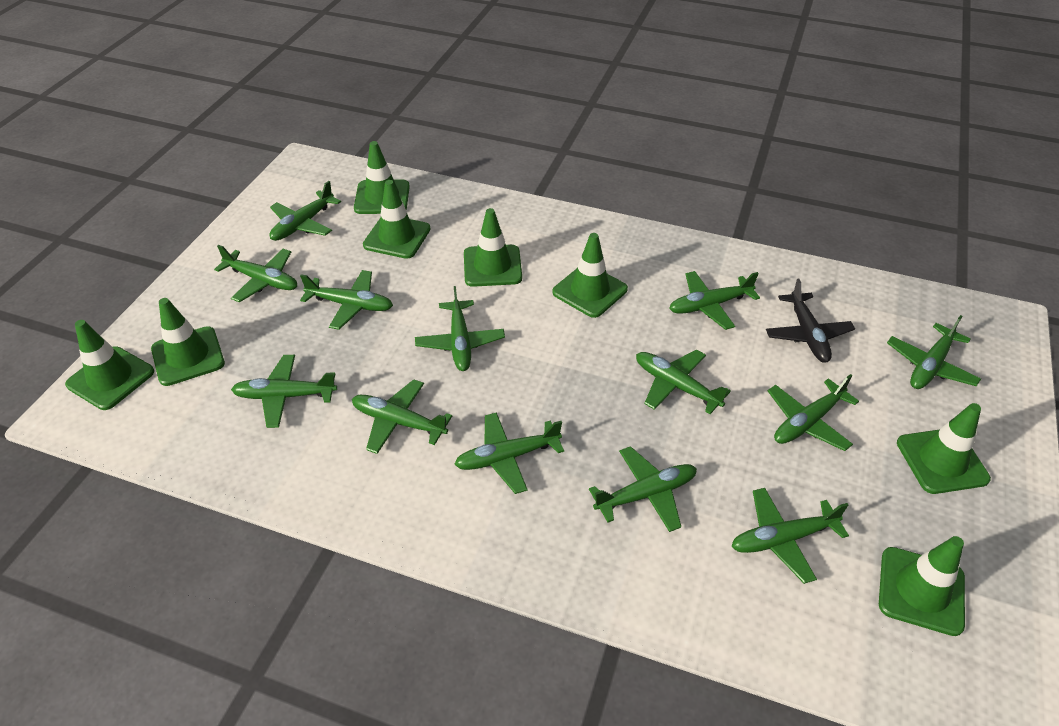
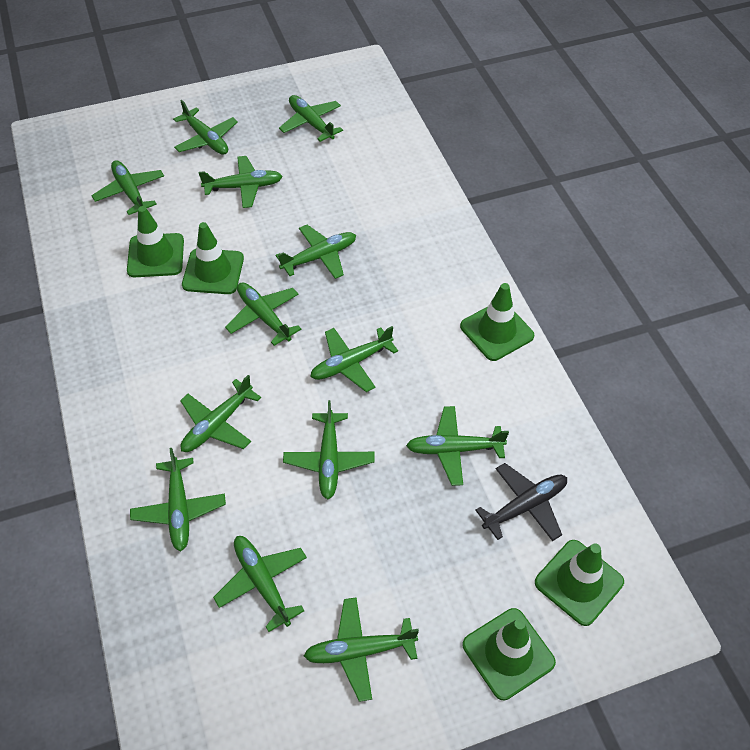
green traffic cone: [65,320,154,410] [151,298,225,386] [354,141,410,214] [363,180,431,259] [464,208,522,287] [552,233,628,318] [879,536,965,636] [897,403,991,494] = 8 -> [127,206,184,277] [182,222,244,294] [460,283,535,361] [463,608,556,700] [535,540,624,626] = 5

